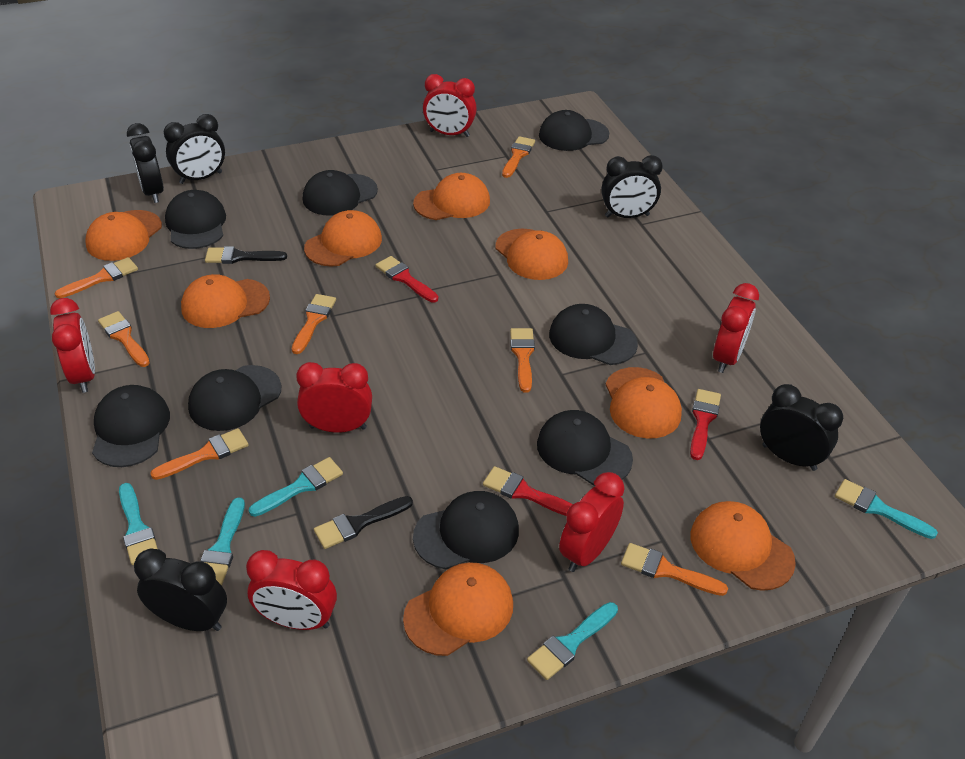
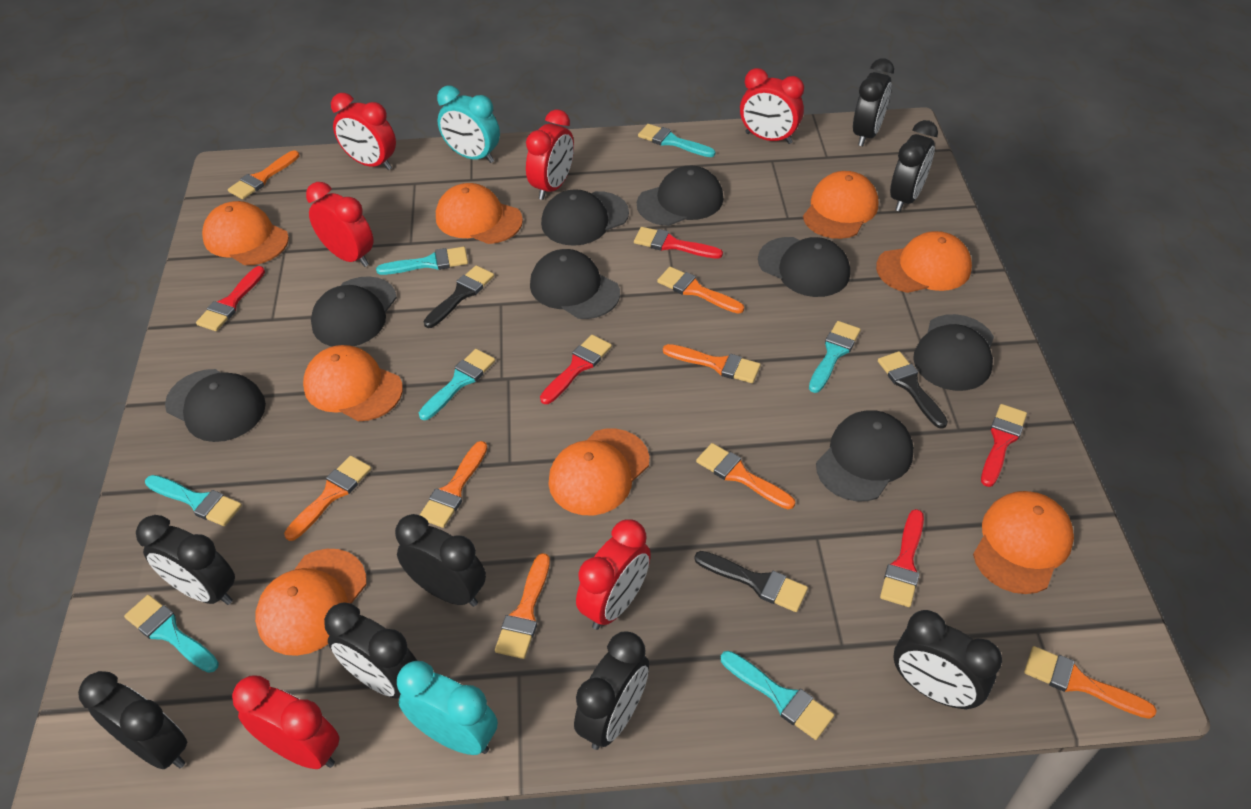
black brush: [205,246,287,264] [314,496,413,549] = 2 -> [424,265,494,328] [694,551,808,612] [878,351,948,429] = 3
black clock: [127,123,164,203] [134,548,227,631] [164,114,225,184] [601,155,663,218] [760,384,843,471] = 5 -> [78,671,188,769] [136,515,235,605] [324,603,417,699] [395,514,486,607] [574,631,649,750] [853,58,894,146] [890,120,938,212] [894,610,1002,710] = 8
orange brush: [54,257,138,298] [98,311,150,367] [150,428,249,480] [292,294,336,354] [502,136,535,178] [510,328,535,393] [621,543,728,596] = 7 -> [228,150,299,199] [284,456,371,541] [420,441,487,528] [495,553,550,659] [657,267,744,314] [663,344,761,383] [696,443,795,509] [1024,646,1157,719] = 8
red brush: [376,256,438,303] [483,466,573,516] [690,389,721,460] = 3 -> [196,266,265,331] [540,335,612,404] [634,227,723,259] [880,509,924,607] [981,404,1027,487] = 5
turquoise brush: [119,483,158,565] [200,497,245,585] [249,457,343,517] [527,602,618,680] [835,479,938,539] = 5 -> [124,595,219,673] [145,475,242,526] [376,247,468,275] [419,349,495,420] [638,124,715,157] [721,651,834,740] [809,321,861,393] = 7
turquoise clock: none = 0 -> [397,661,498,755] [437,86,500,163] = 2

